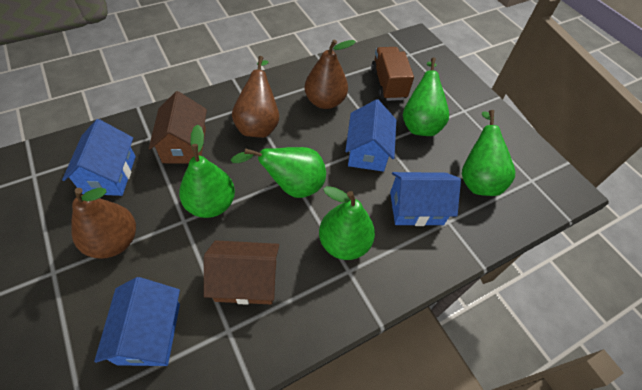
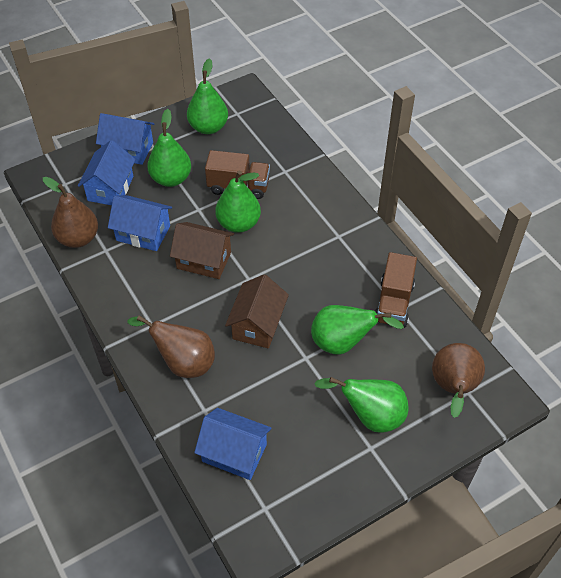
brown truck: [371,47,414,101] = 1 -> [205,150,270,199] [375,252,417,328] = 2

